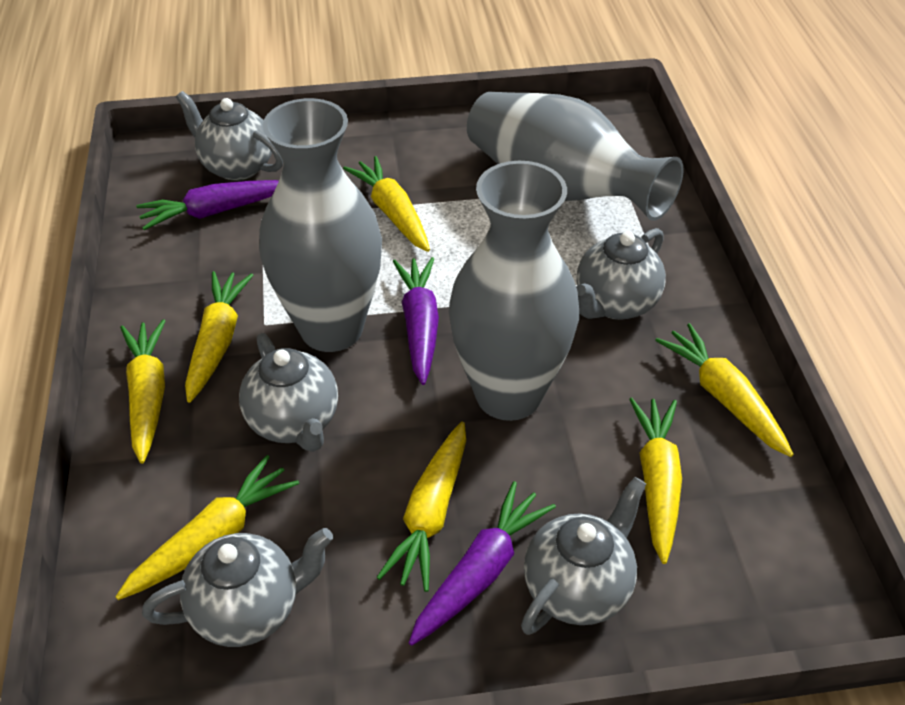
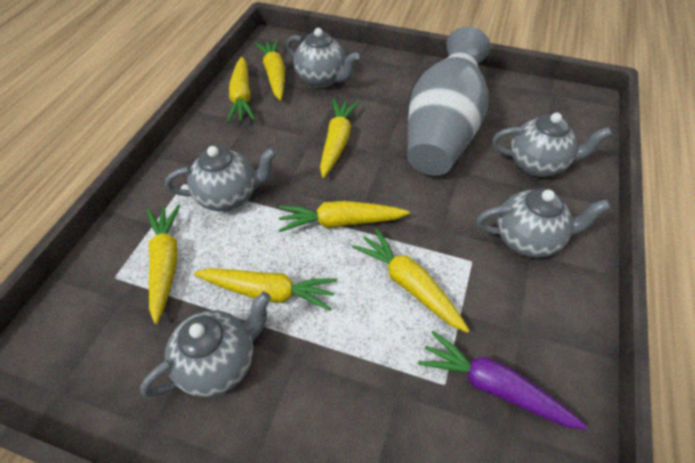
grey vase: [259,98,382,352] [449,161,579,421] [467,92,684,221] = 3 -> [407,27,490,176] = 1
purple carrot: [136,180,279,230] [393,257,439,385] [409,481,556,646] = 3 -> [418,331,587,430] = 1

